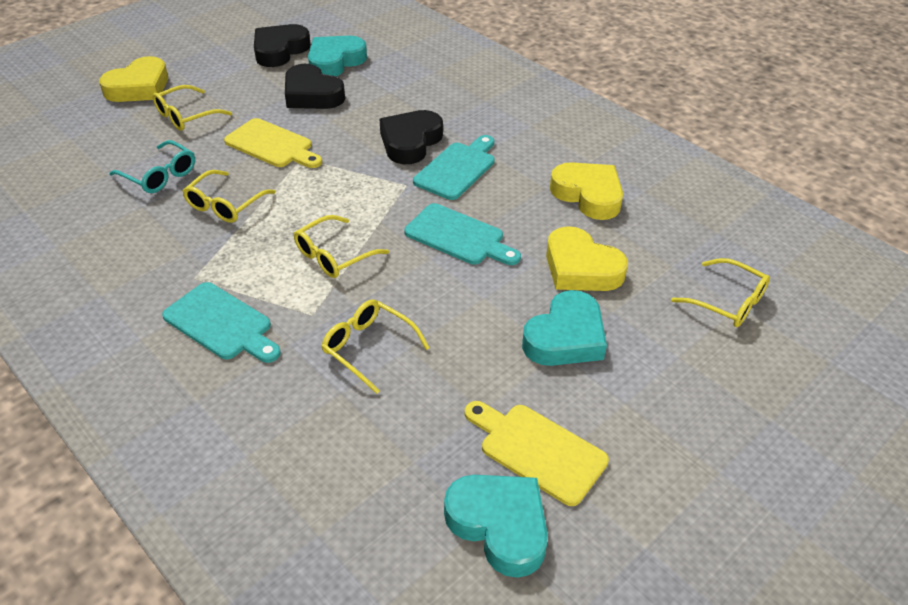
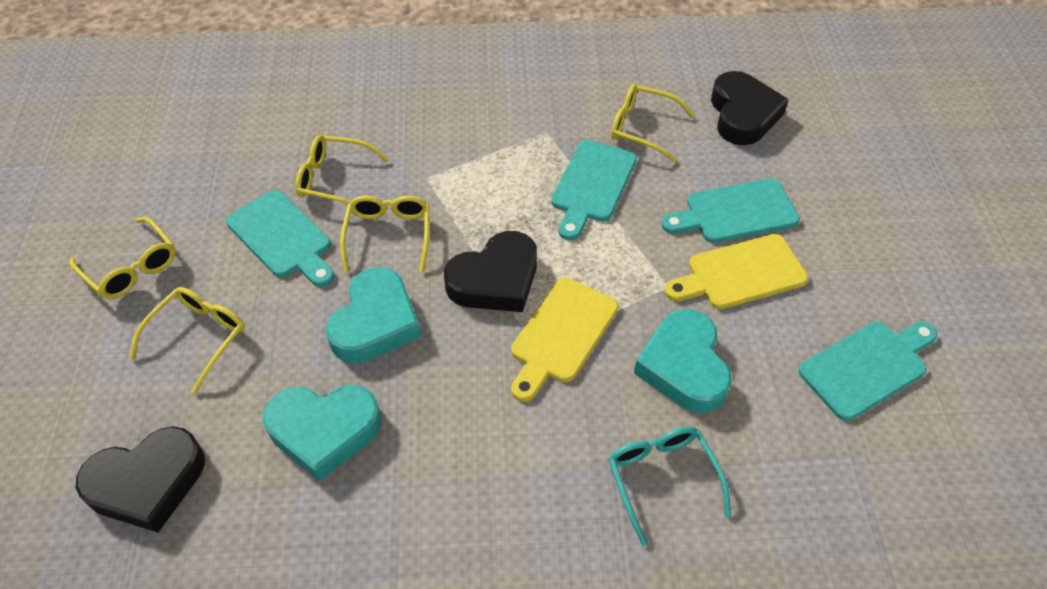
turquoise cutting board: [162,282,281,363] [404,203,521,265] [413,135,495,200] = 3 -> [226,190,334,287] [551,140,637,241] [661,179,800,243] [798,322,937,421] = 4
yellow heart: [99,56,168,102] [546,226,628,291] [550,162,623,220] = 3 -> none = 0

